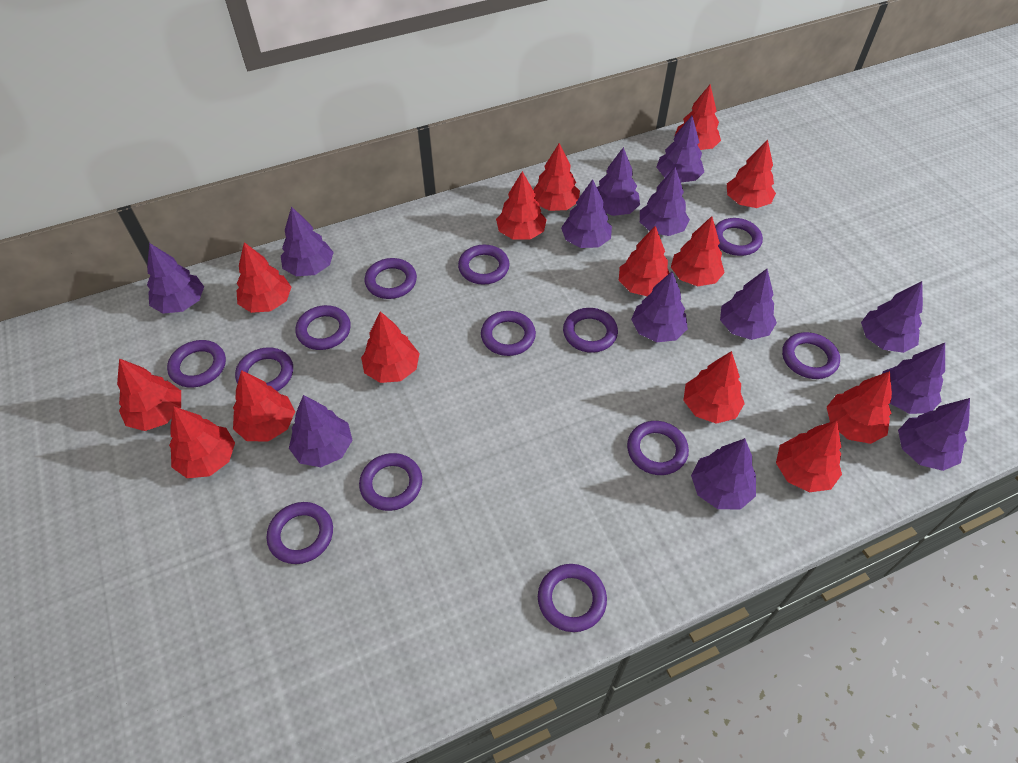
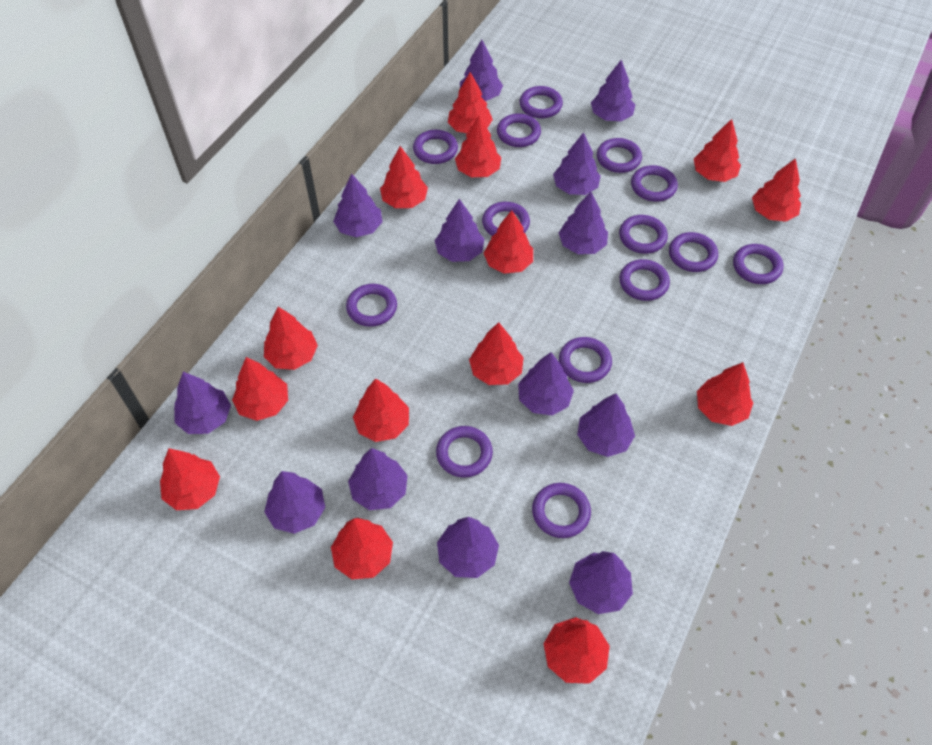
purple ring: [167,340,226,387] [235,347,293,391] [267,502,333,564] [295,305,351,350] [359,453,422,511] [365,258,417,299] [458,245,510,285] [481,311,536,356] [538,564,607,632] [563,308,618,353] [627,421,689,475] [715,218,763,256] [782,332,840,379] = 13 -> [346,284,397,327] [413,130,458,164] [436,426,493,478] [482,202,530,236] [497,114,541,147] [520,86,563,118] [532,483,591,538] [559,337,612,383] [597,138,642,173] [619,215,668,254] [620,259,670,301] [631,165,678,202] [669,232,718,272] [733,244,783,284] = 14

